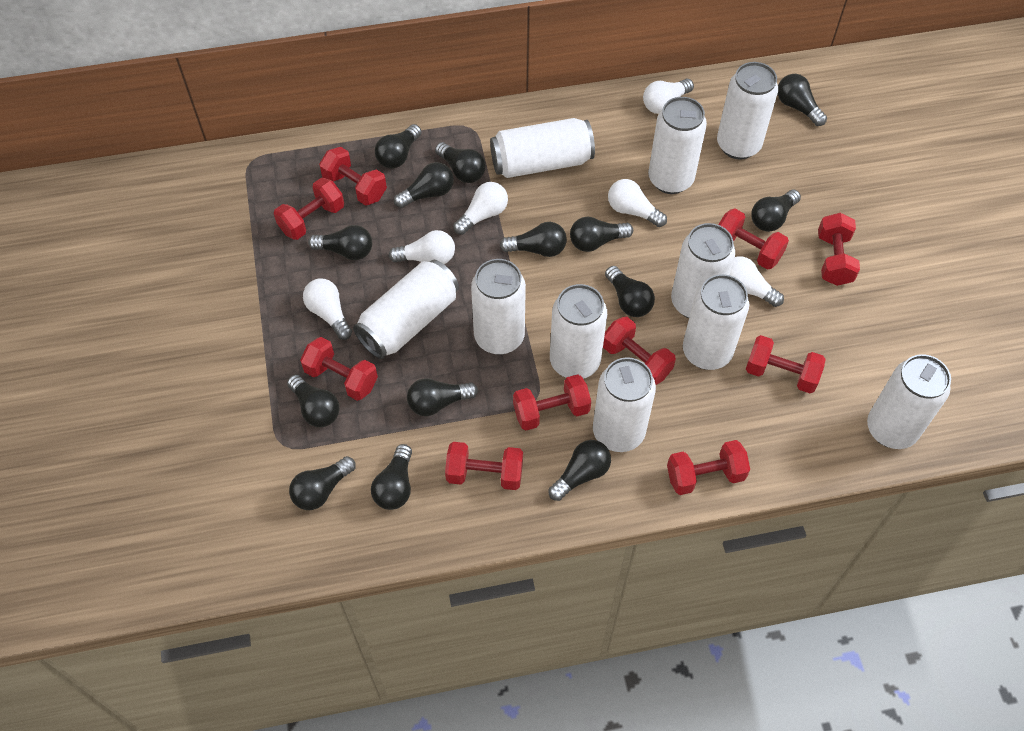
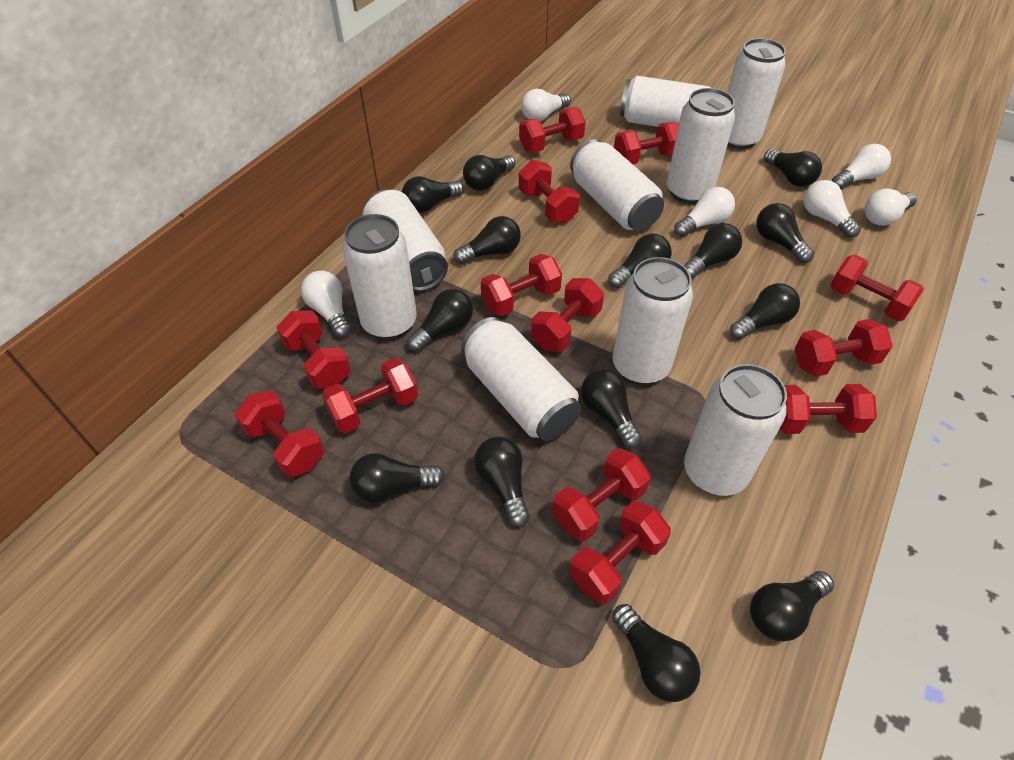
red dumbbell: [274,178,344,240] [300,337,378,401] [319,147,387,206] [445,442,523,490] [513,374,591,430] [603,317,676,385] [667,440,750,495] [718,209,789,270] [746,335,826,393] [818,213,860,286] = 10 -> [234,390,324,478] [277,310,351,389] [322,358,418,433] [481,254,562,316] [519,107,586,153] [519,160,580,223] [531,278,604,352] [552,448,651,541] [570,501,671,604] [614,122,679,164] [780,384,877,434] [795,319,893,377] [830,255,924,321] = 13
white can: [353,260,459,359] [471,259,526,355] [490,118,595,178] [550,284,607,379] [593,357,656,452] [648,97,707,194] [671,223,735,318] [683,274,749,370] [717,62,778,160] [867,354,951,449] = 10 -> [342,214,417,340] [362,189,448,291] [461,317,581,441] [570,139,664,231] [612,257,693,385] [620,76,711,127] [667,88,735,204] [684,364,787,496] [727,38,786,149] = 9

